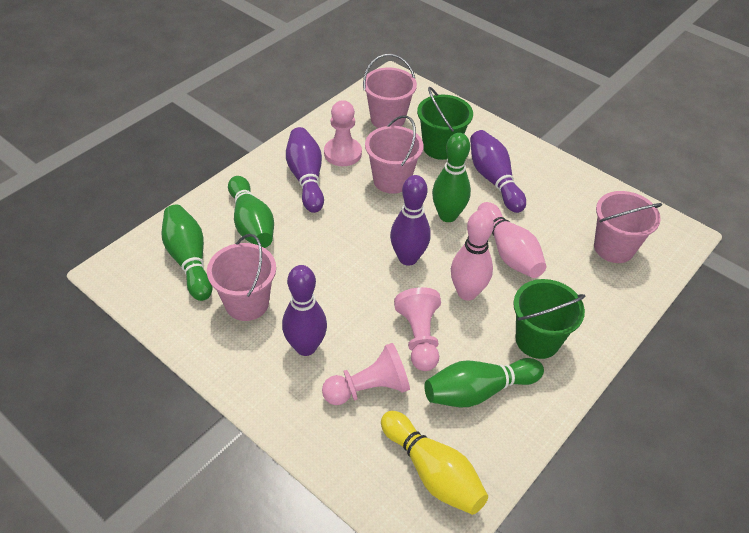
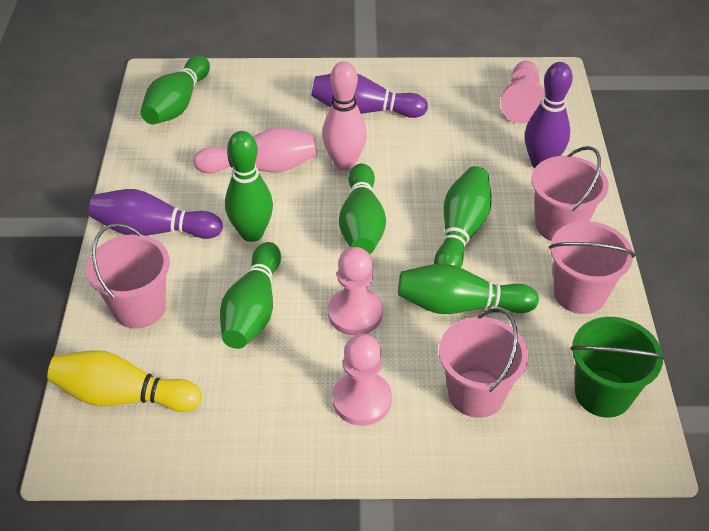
green bowling pin: [161,204,213,301] [228,176,274,248] [424,358,544,407] [432,133,471,222] = 4 -> [141,55,210,124] [220,242,281,349] [225,131,273,242] [339,164,386,254] [398,264,539,314] [434,166,492,268] = 6
green bucket: [417,87,473,160] [513,279,585,359] = 2 -> [570,317,666,418] = 1
purple bowling pin: [282,265,327,356] [286,127,324,213] [390,175,431,266] [470,130,526,213] = 4 -> [89,189,223,239] [312,74,428,118] [525,62,573,168] = 3

